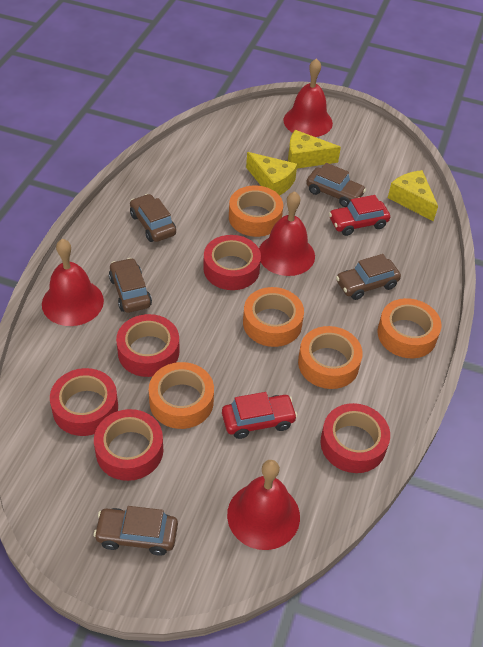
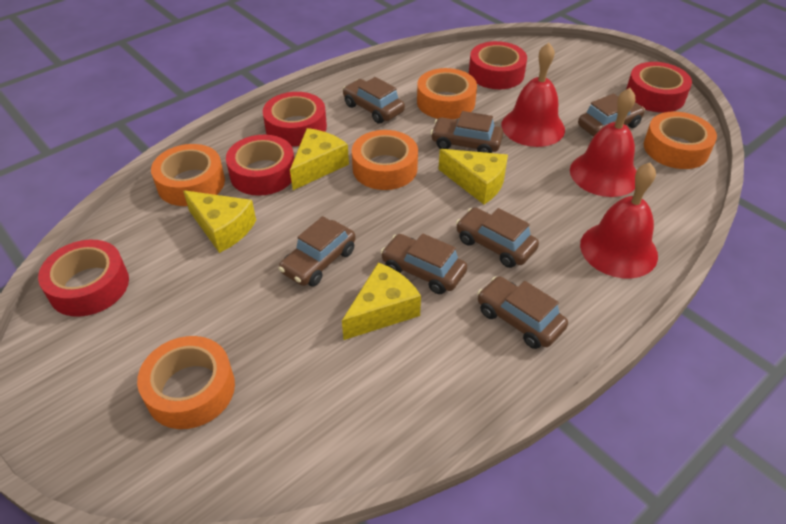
brown car: [94,506,178,556] [109,258,152,313] [130,194,176,242] [306,163,366,207] [336,254,401,300] = 5 -> [279,216,356,287] [342,77,405,124] [381,233,467,294] [430,111,503,153] [456,207,539,268] [477,276,568,349] [578,94,645,137] = 7
red bell: [42,239,104,326] [227,460,300,550] [259,191,315,276] [283,58,333,137] = 4 -> [501,43,565,147] [570,88,636,197] [580,163,658,278] = 3
red car: [222,392,297,439] [329,195,390,236] = 2 -> none = 0
yellow cheese: [246,152,297,195] [288,130,341,169] [388,170,438,221] = 3 -> [183,190,256,253] [290,128,349,190] [342,262,421,340] [438,149,508,204] = 4

